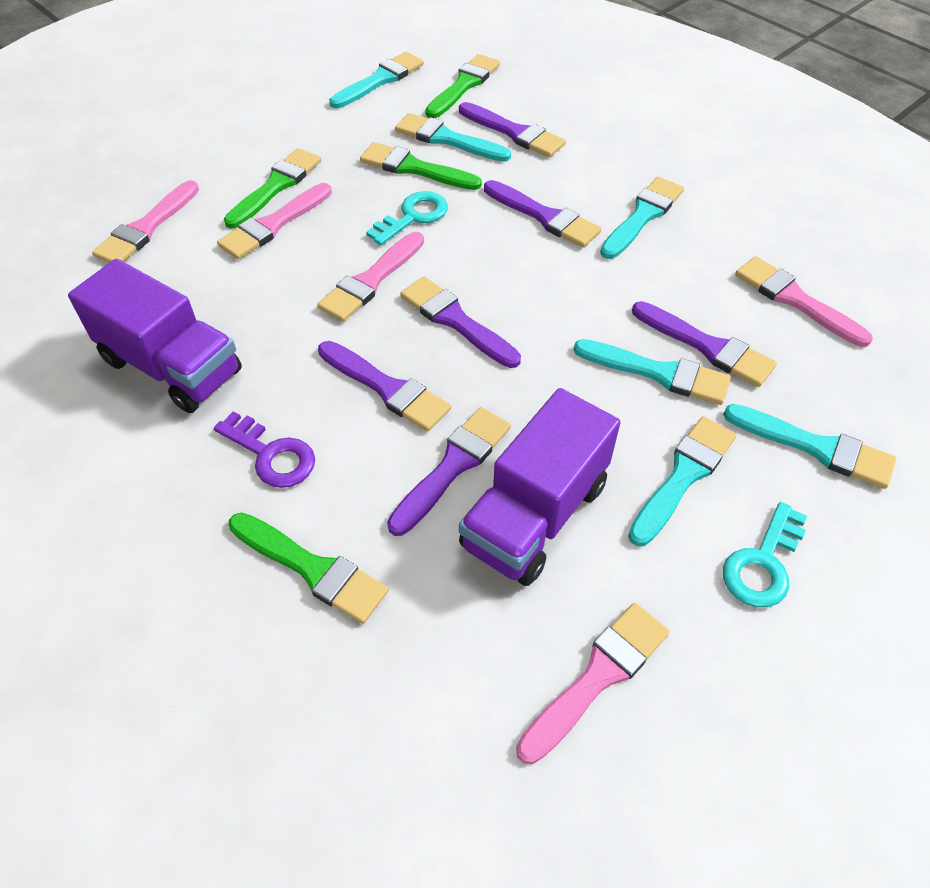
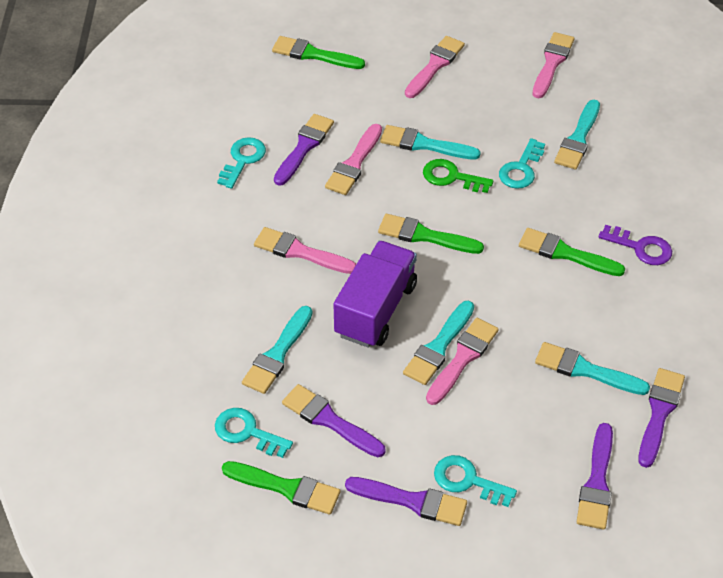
green key: none = 0 -> [423,159,493,193] = 1
purple brush: [318,341,451,432] [387,407,511,536] [400,277,521,368] [459,102,566,157] [484,180,601,248] [632,301,777,387] = 6 -> [274,114,334,186] [282,384,385,457] [345,477,467,526] [577,423,613,530] [638,368,685,468] = 5
purple truck: [68,259,242,413] [459,388,621,586] = 2 -> [333,241,417,348] = 1
turquoise brush: [329,52,424,108] [395,113,511,162] [574,339,731,405] [600,177,684,259] [628,416,736,546] [723,404,896,489] = 6 -> [242,306,312,394] [380,125,481,160] [403,301,474,385] [535,342,650,395] [554,100,600,170] = 5
turquoise key: [366,191,448,246] [723,502,807,607] = 2 -> [215,408,293,458] [217,137,266,189] [434,455,517,507] [499,138,545,189] = 4

